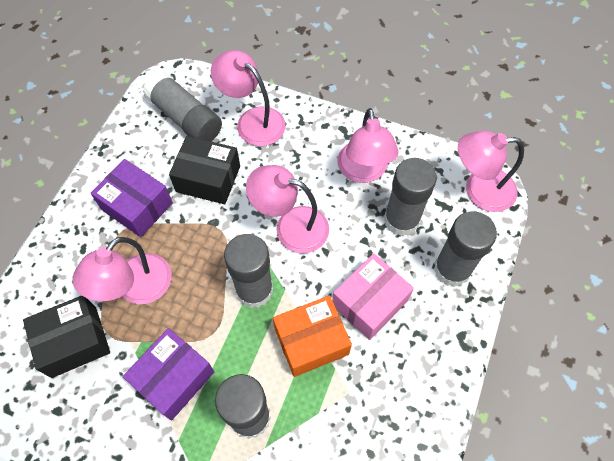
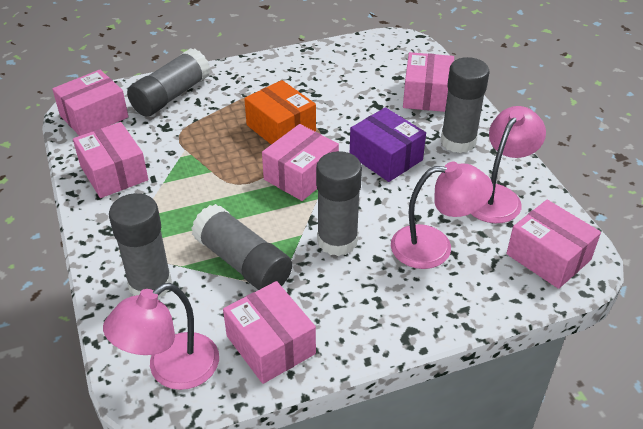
black box: [23,296,110,378] [169,136,240,204] = 2 -> none = 0
pink box: [332,253,414,340] = 1 -> [52,70,129,136] [73,122,148,198] [223,281,316,384] [262,124,339,201] [403,52,454,112] [506,200,601,289] = 6
pink lamp: [72,237,172,304] [211,50,285,146] [246,165,329,253] [338,108,399,183] [458,131,524,212] = 5 -> [103,283,219,390] [391,162,493,269] [471,106,546,223] = 3
purple box: [91,159,173,237] [123,328,214,420] = 2 -> [350,107,426,182] = 1

